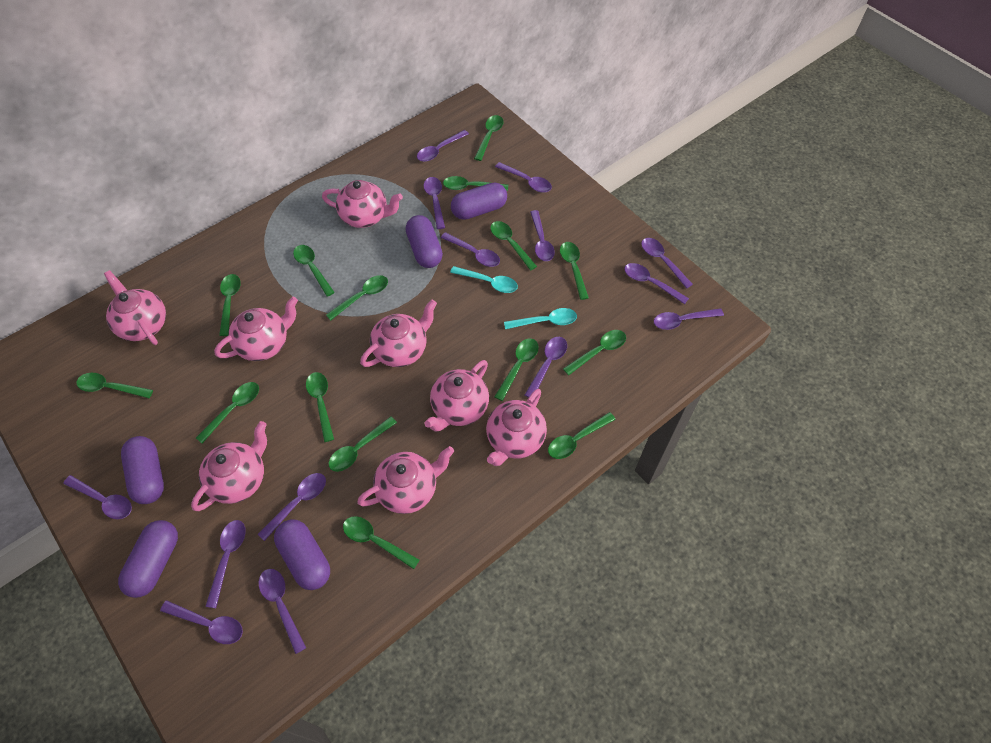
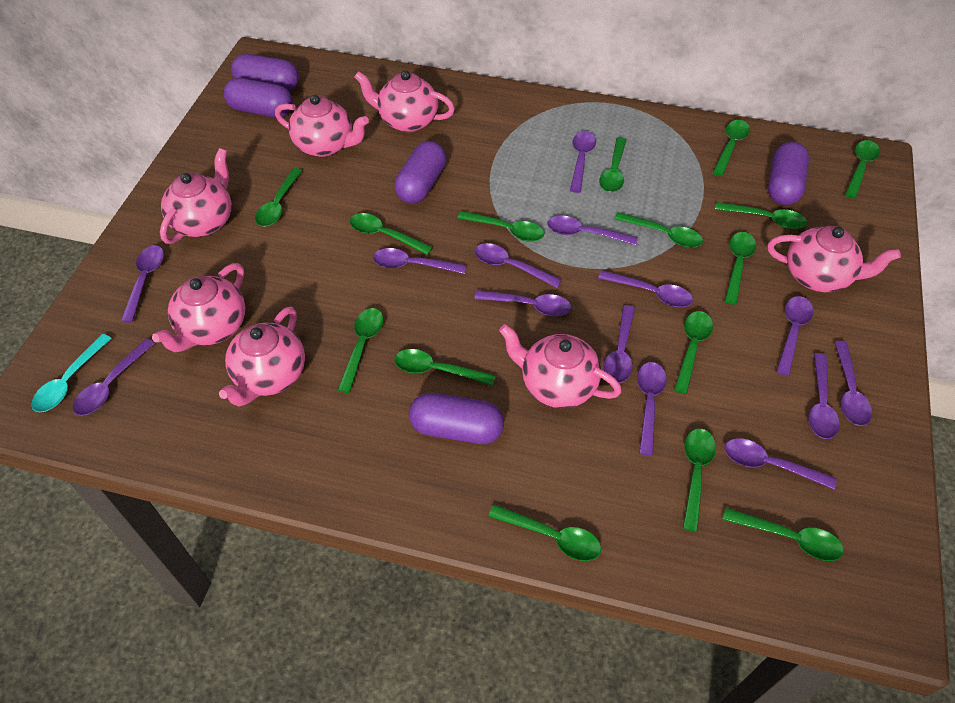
pink teapot: [104,270,166,345] [191,421,267,511] [214,297,298,361] [322,180,403,228] [357,446,454,514] [360,300,437,367] [424,360,489,432] [486,389,547,466] = 8 -> [152,263,246,352] [160,148,232,244] [219,307,305,407] [275,95,369,157] [355,70,455,132] [499,324,622,408] [768,226,901,292] = 7
turquoise spoon: [450,266,518,293] [504,308,577,329] = 2 -> [31,334,112,412] = 1

